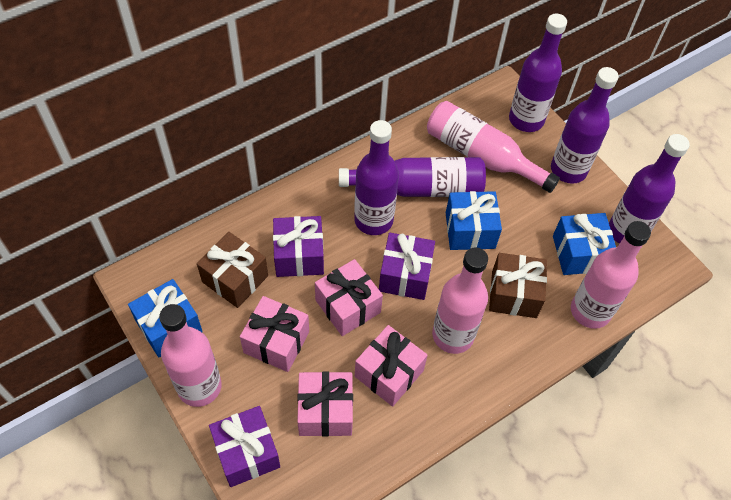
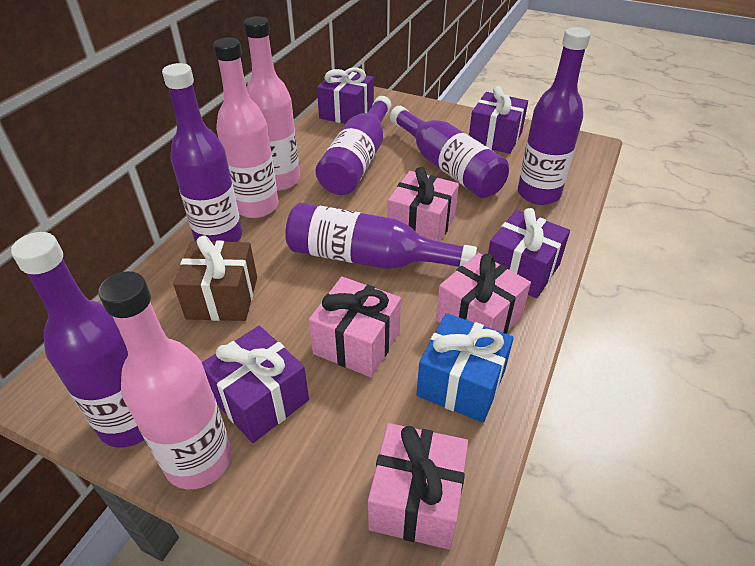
blue gift: [128,279,203,357] [446,191,502,250] [553,213,616,275] = 3 -> [416,313,514,423] = 1
brown gift: [197,232,268,308] [489,253,547,318] = 2 -> [173,235,257,321] = 1
pink bottle: [159,304,222,407] [427,101,560,193] [432,247,488,354] [571,221,651,329] = 4 -> [98,271,232,490] [213,37,278,218] [244,16,300,191] = 3
purple bottle: [339,157,486,197] [354,120,399,235] [509,14,567,132] [551,67,619,184] [609,134,690,244] = 5 -> [11,232,144,448] [162,63,242,242] [285,203,477,269] [316,96,391,195] [390,106,509,198] [518,27,591,205] = 6
purple gift: [209,406,280,487] [273,216,324,277] [379,233,435,300] = 3 -> [202,326,309,443] [317,68,374,124] [469,86,528,154] [488,208,570,298] = 4

